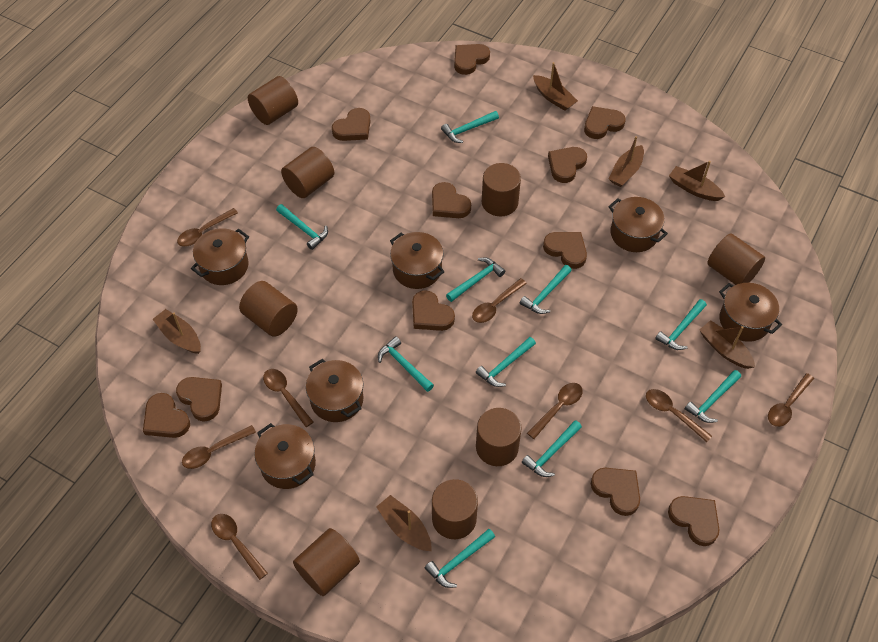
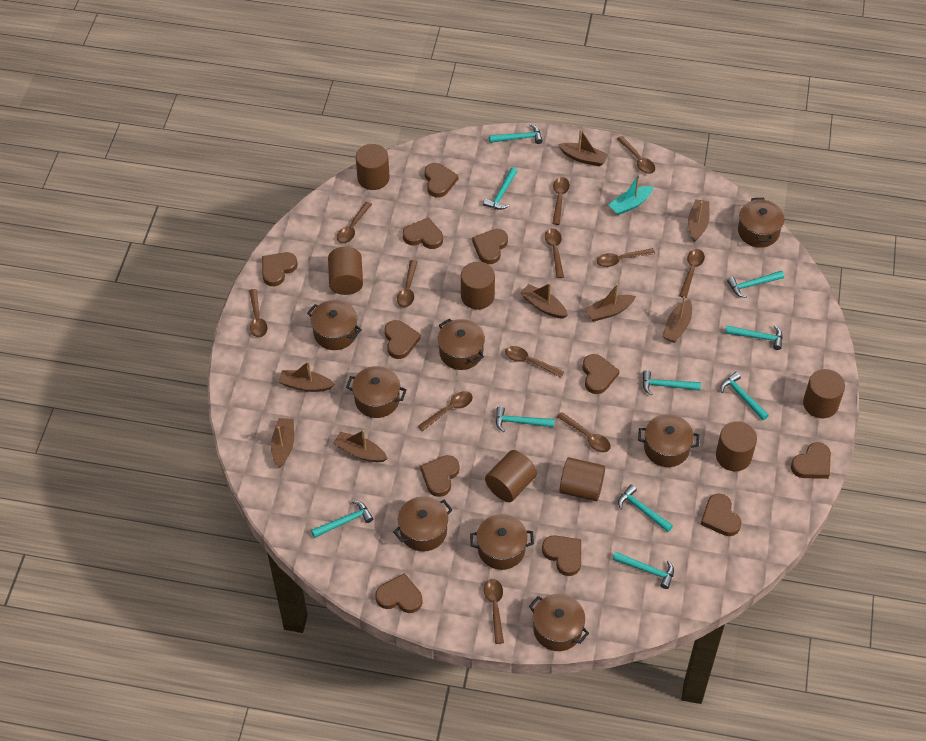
brown boat: [153,309,201,354] [376,495,431,551] [533,62,578,111] [609,136,644,187] [669,161,725,201] [699,320,755,369] = 6 -> [271,418,294,468] [279,361,335,392] [333,430,388,462] [520,283,568,318] [558,129,608,166] [584,284,636,321] [662,296,692,343] [688,199,710,242] = 8
brown cylinder: [239,281,298,337] [248,76,298,125] [281,147,334,198] [293,528,360,596] [432,479,478,539] [476,408,522,466] [482,163,521,216] [707,234,765,285] = 8 -> [328,247,363,295] [356,144,390,190] [461,262,495,309] [485,450,537,502] [559,457,605,501] [716,421,757,471] [803,369,845,418] = 7
brown pot: [191,228,249,285] [254,423,316,489] [306,359,364,422] [390,232,444,289] [608,197,668,252] [719,283,782,342] = 6 -> [307,300,362,350] [346,366,407,418] [394,496,453,552] [438,318,485,370] [470,514,534,570] [529,594,589,651] [638,414,700,467] [738,198,784,248] = 8
brown spoon: [177,208,238,247] [182,425,256,469] [211,514,268,580] [263,369,313,427] [472,278,527,323] [527,383,583,439] [646,389,712,442] [768,373,814,427] = 8 -> [249,289,267,337] [337,202,372,243] [397,260,417,307] [418,391,473,431] [484,579,504,644] [505,346,564,377] [545,228,564,278] [552,177,570,225] [557,412,611,453] [597,248,655,267] [617,136,655,174] [679,249,705,298] = 12
turquoise boat: none = 0 -> [608,175,654,215] = 1

